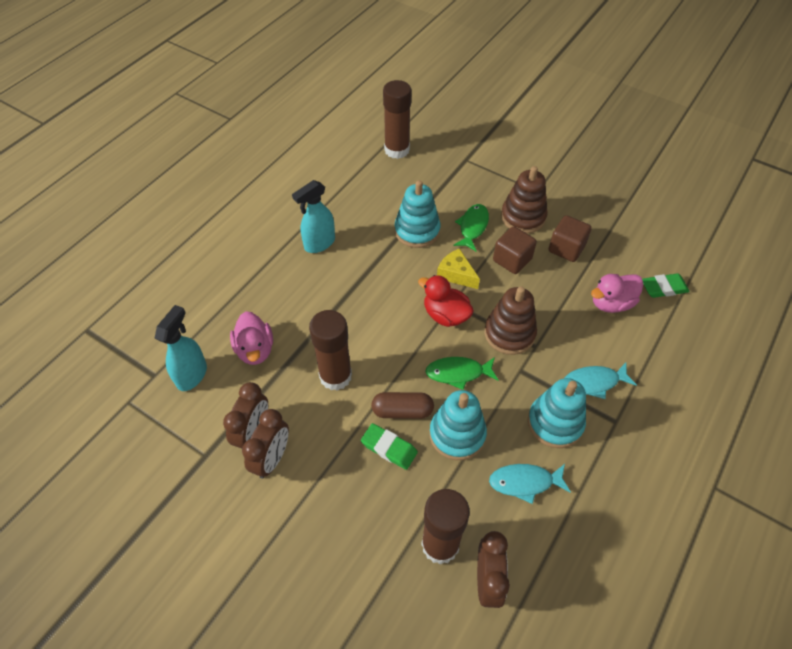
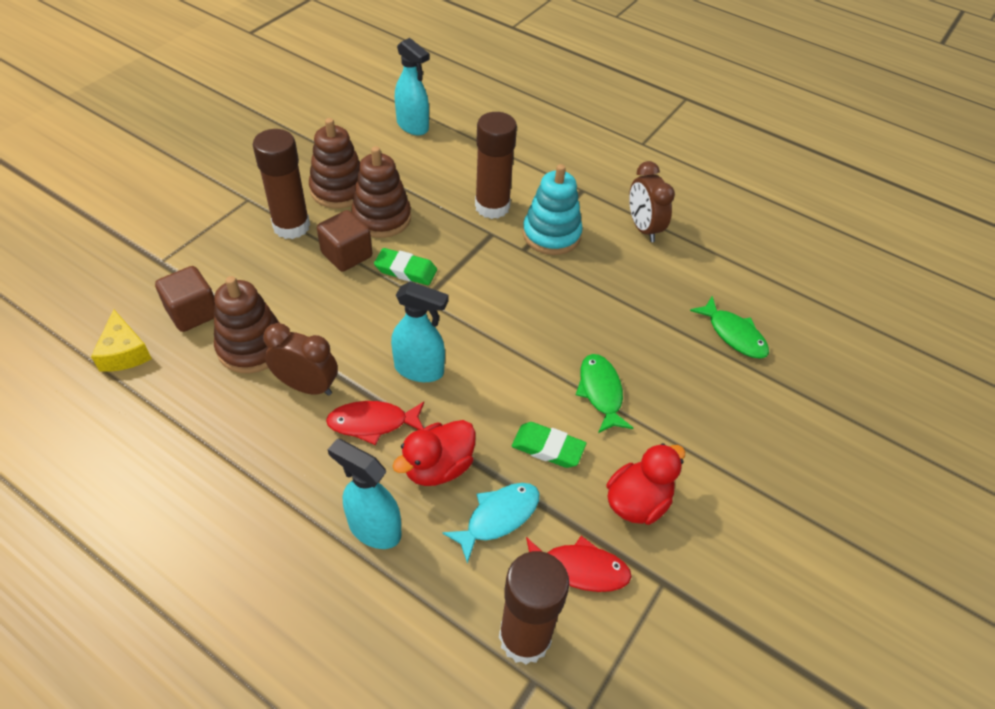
brown capsule: [371,392,434,419] = 1 -> none = 0
brown clock: [223,382,268,448] [242,409,289,479] [477,531,510,608] = 3 -> [263,323,338,396] [629,161,675,242] = 2
brown stacking toy: [485,286,537,355] [501,166,548,234] = 2 -> [214,276,280,373] [309,118,360,209] [351,146,411,238] = 3
pink duck: [230,311,273,365] [591,274,643,313] = 2 -> none = 0
red duck: [418,275,474,327] = 1 -> [393,420,476,486] [606,443,685,525] = 2
red fish: none = 0 -> [326,401,424,445] [526,536,632,592] = 2
turquoise fish: [489,464,571,504] [565,363,637,399] = 2 -> [442,483,540,563] = 1
turquoise spray bottle: [155,305,207,391] [292,180,335,253] = 2 -> [327,439,402,549] [391,281,449,382] [395,38,430,135] = 3
turquoise stacking toy: [395,180,440,248] [429,390,487,460] [528,378,586,448] = 3 -> [523,164,583,255] = 1

